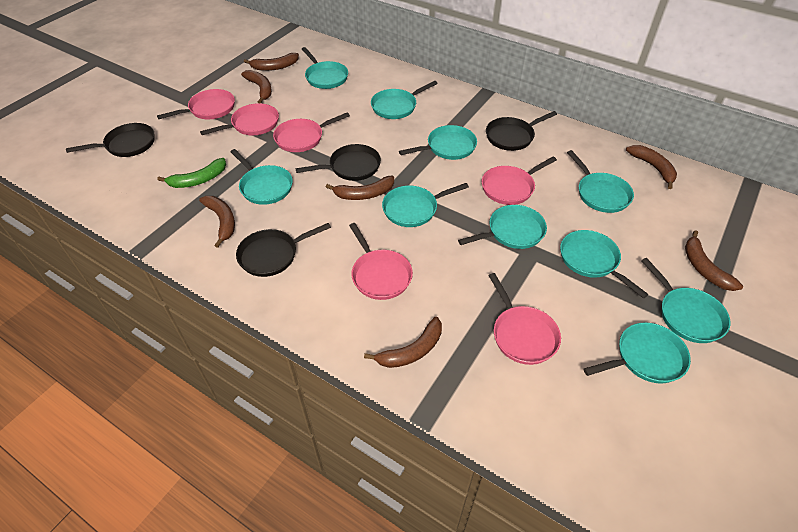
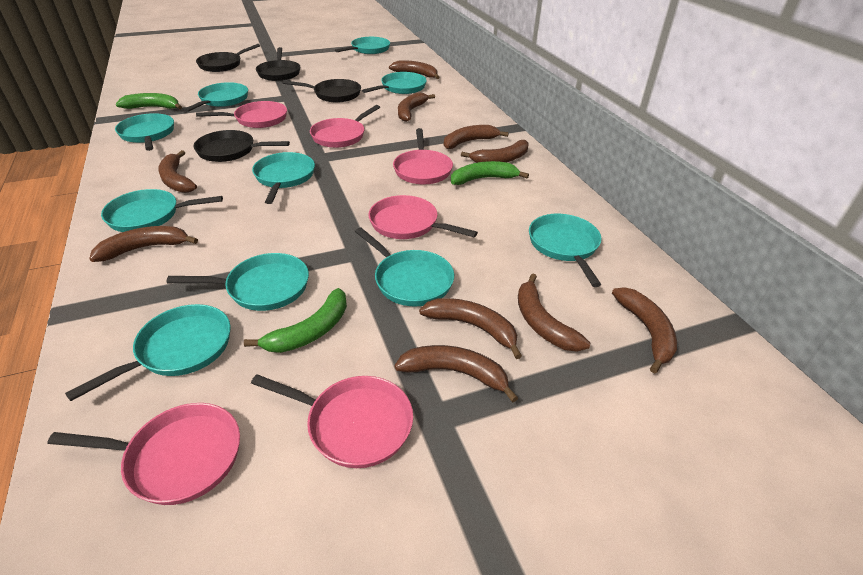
brown banana: [199,196,235,248] [241,70,272,103] [244,53,299,71] [326,176,394,200] [364,317,442,368] [626,145,677,189] [685,230,743,291] = 7 -> [89,226,198,262] [158,150,197,193] [389,60,440,79] [394,345,518,402] [398,92,435,122] [419,298,522,359] [444,125,509,149] [461,140,529,163] [518,273,590,352] [612,287,677,374] = 10
green banana: [157,158,226,188] = 1 -> [116,93,182,109] [244,288,347,353] [451,161,529,185] = 3

